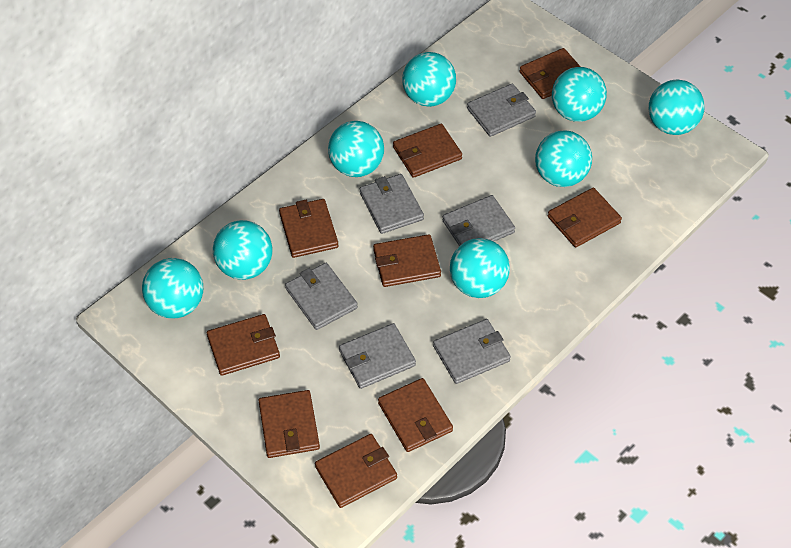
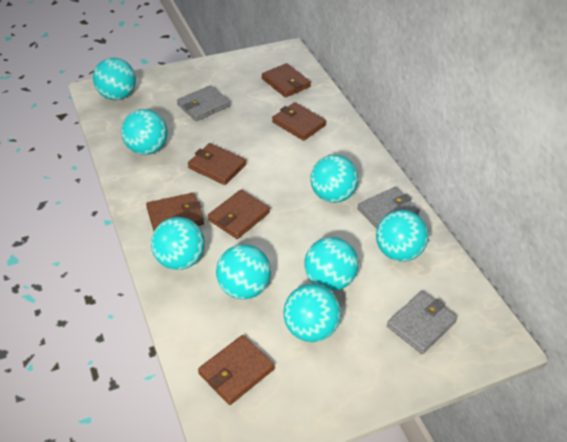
brown wallet: [207,314,280,376] [258,390,320,458] [279,199,338,258] [315,434,397,508] [373,234,441,287] [378,378,453,452] [393,124,462,178] [519,48,581,99] [548,188,622,248] = 9 -> [146,193,204,231] [188,143,246,185] [198,335,275,405] [208,190,270,239] [262,63,311,98] [272,102,326,141] = 6
grey wallet: [285,263,358,330] [339,323,416,389] [360,174,424,234] [433,319,511,384] [442,195,515,246] [467,84,536,137] = 6 -> [177,85,230,121] [358,187,420,228] [387,291,457,354] = 3

